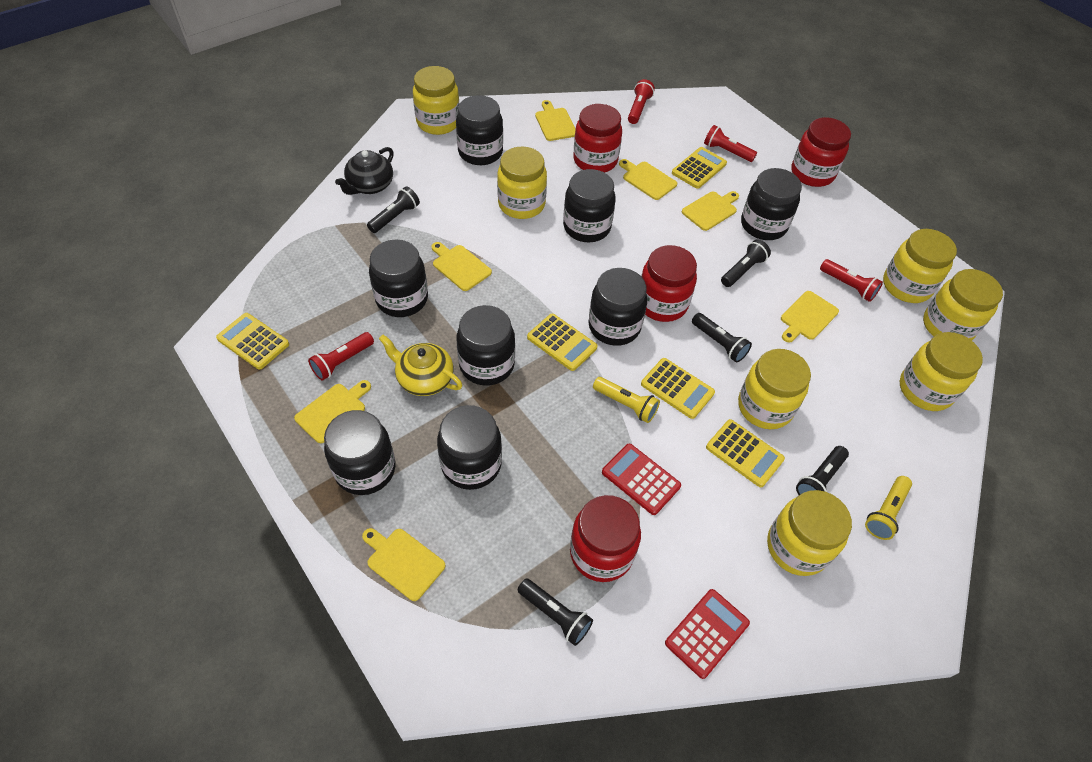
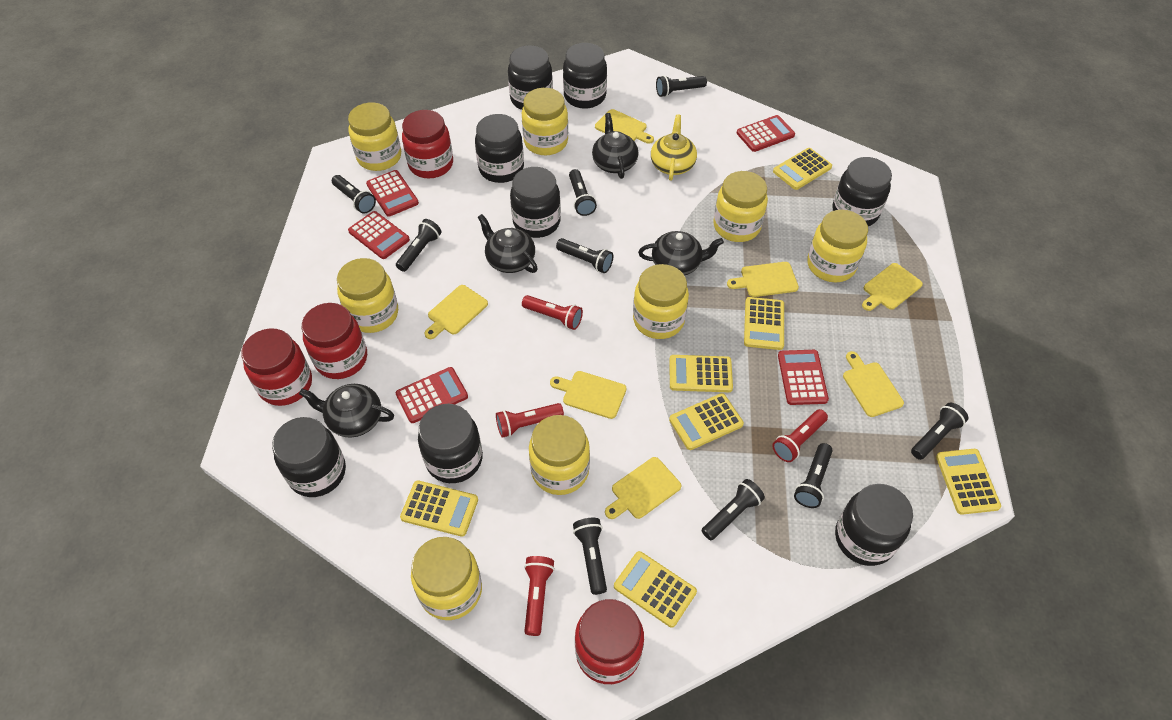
black flashlight: [367,186,420,233] [517,578,593,646] [692,313,752,363] [721,239,771,287] [796,446,849,495] = 5 -> [332,175,376,214] [396,219,441,272] [556,238,613,273] [569,169,597,216] [573,518,607,595] [656,75,707,97] [701,479,765,540] [794,443,833,508] [911,403,968,460] = 9
black teapot: [335,147,394,195] = 1 -> [299,384,394,438] [478,214,538,273] [592,113,639,179] [638,231,724,276] = 4
red calculator: [602,444,681,515] [665,589,750,679] = 2 -> [348,211,410,259] [366,170,419,217] [396,367,468,423] [737,115,795,152] [778,350,829,405] = 5
yellow calculator: [216,313,289,370] [527,314,598,371] [641,358,715,419] [672,147,727,189] [706,419,785,487] = 5 -> [400,481,478,537] [614,551,697,628] [669,355,733,392] [669,393,744,450] [744,297,784,350] [773,148,832,190] [936,449,1001,515] = 7
yellow flashlight: [593,377,660,423] [865,476,912,540] = 2 -> none = 0
yellow jar: [413,66,459,135] [497,146,547,219] [738,349,811,429] [767,490,852,576] [883,229,957,303] [900,332,983,411] [923,269,1003,341] = 7 -> [337,258,398,333] [348,102,401,171] [411,537,482,620] [522,88,568,155] [529,415,590,495] [633,264,689,339] [713,171,768,242] [807,210,868,282] = 8

